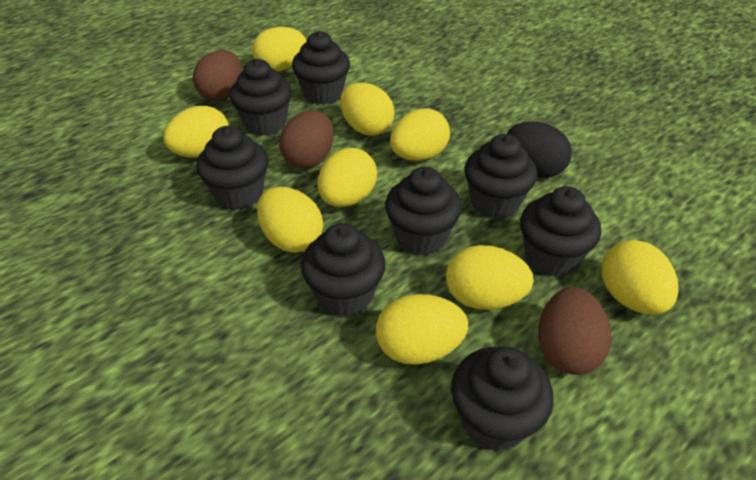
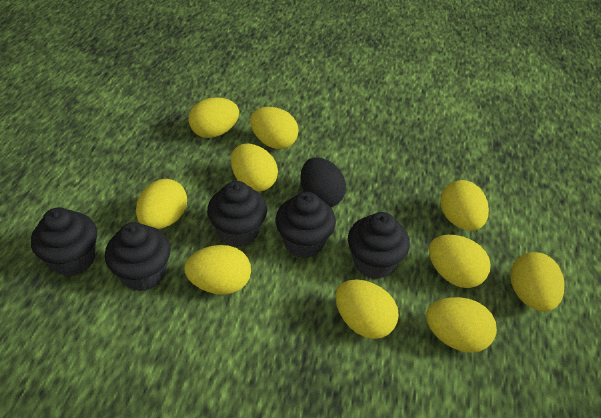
black cupcake: [196,126,268,210] [230,59,292,135] [292,31,350,104] [301,223,385,317] [385,167,462,255] [451,347,554,451] [464,134,537,219] [520,186,601,277] = 8 -> [31,207,97,276] [105,222,171,291] [207,181,267,247] [276,192,336,258] [348,212,410,279] = 5
brown egg: [193,50,242,101] [279,110,334,169] [538,287,611,375] = 3 -> none = 0
yellow egg: [163,106,229,158] [252,27,307,72] [257,187,323,253] [318,148,377,207] [340,83,395,136] [376,294,468,365] [390,109,450,161] [446,245,534,310] [602,240,678,315] = 9 -> [136,179,187,229] [184,245,251,295] [189,97,239,138] [231,144,278,192] [250,107,299,149] [335,280,399,339] [426,297,497,353] [429,235,491,288] [440,180,489,231] [511,252,565,312] = 10

